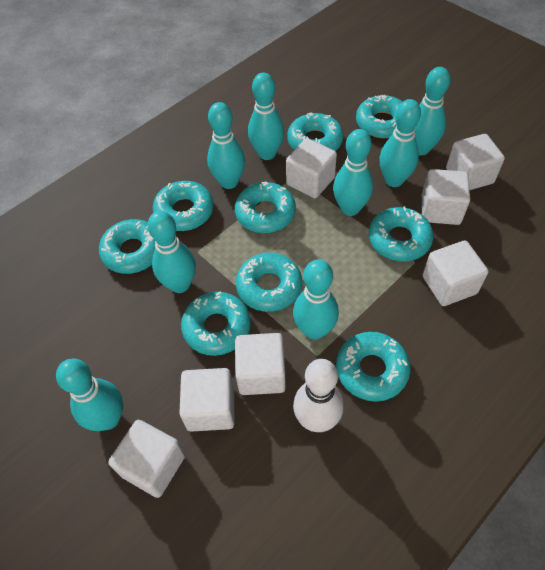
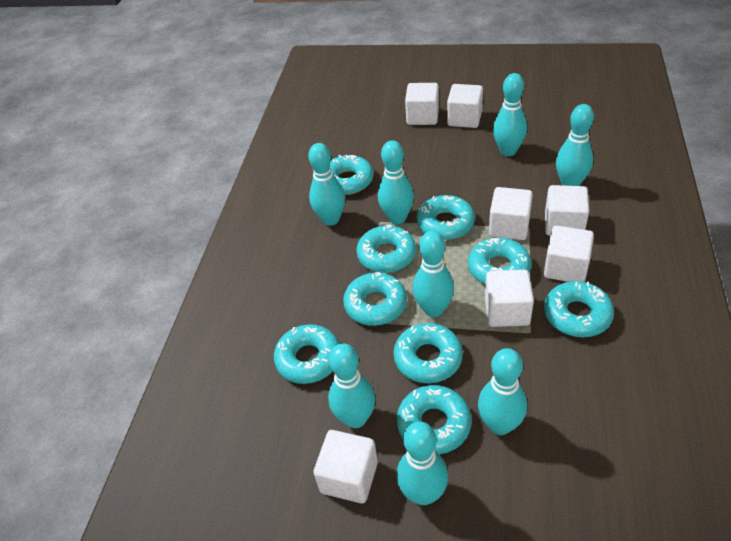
white bowling pin: [293,359,344,432] = 1 -> none = 0

